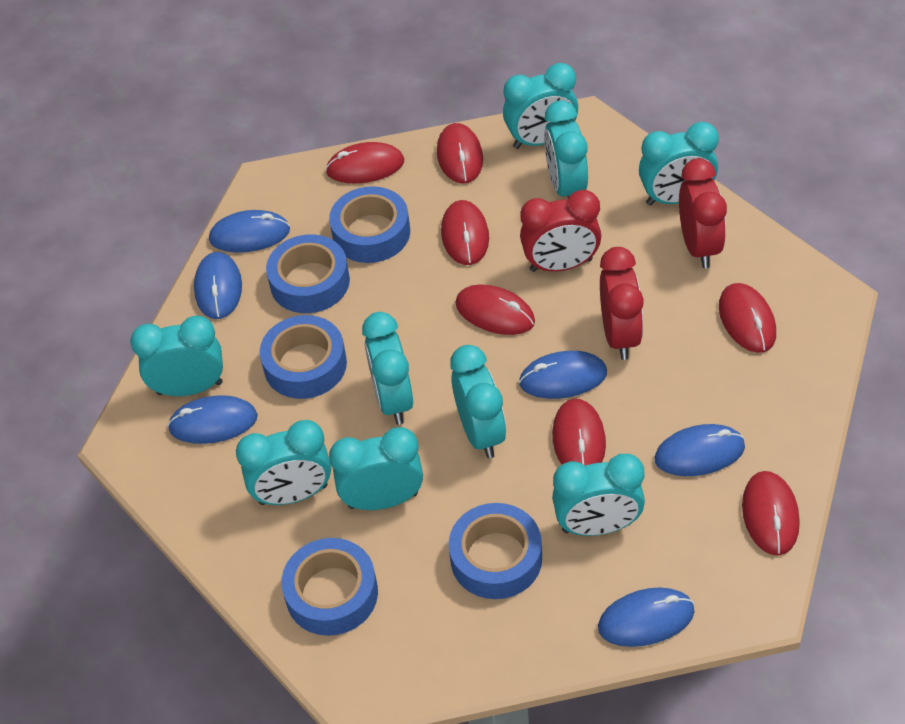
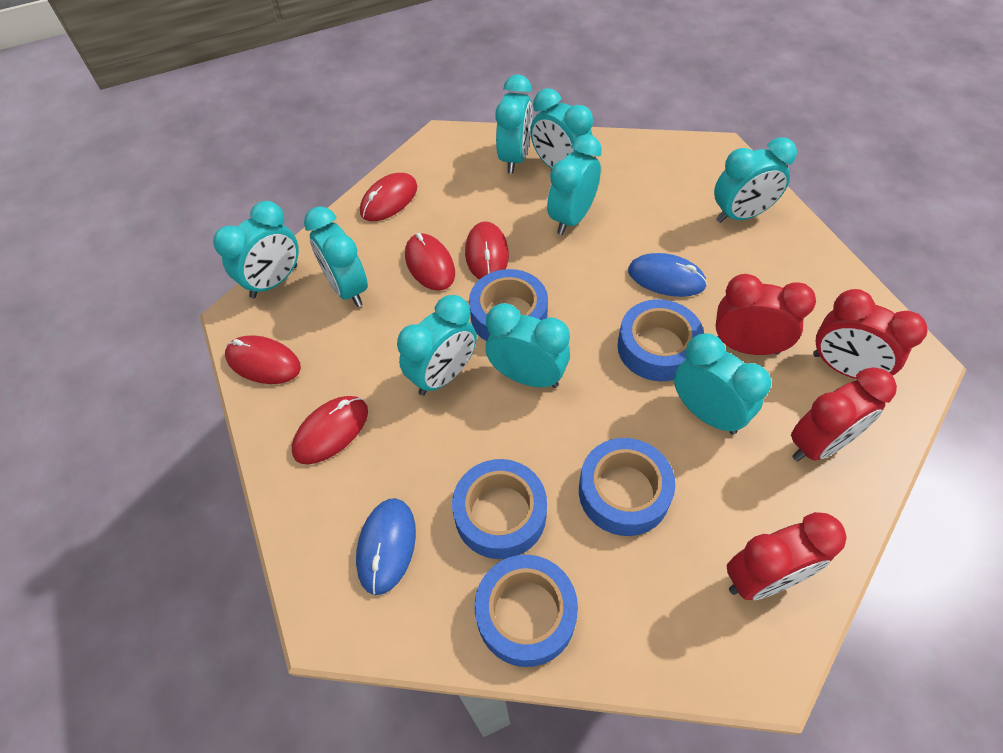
blue mouse: [167,395,258,444] [194,252,242,319] [209,210,290,253] [519,351,607,399] [598,587,695,647] [654,424,745,476] = 6 -> [356,498,416,595] [628,253,707,297] = 2
red clock: [520,190,601,272] [600,247,644,360] [679,158,727,268] = 3 -> [716,274,816,355] [727,512,847,600] [791,367,897,462] [813,289,927,379] = 4
red mouse: [325,142,404,183] [437,123,483,183] [441,200,489,265] [455,285,535,335] [552,399,606,465] [719,283,776,353] [742,471,800,556] = 7 -> [225,335,301,384] [292,396,368,464] [360,173,417,221] [405,233,455,291] [465,221,509,280] = 5

